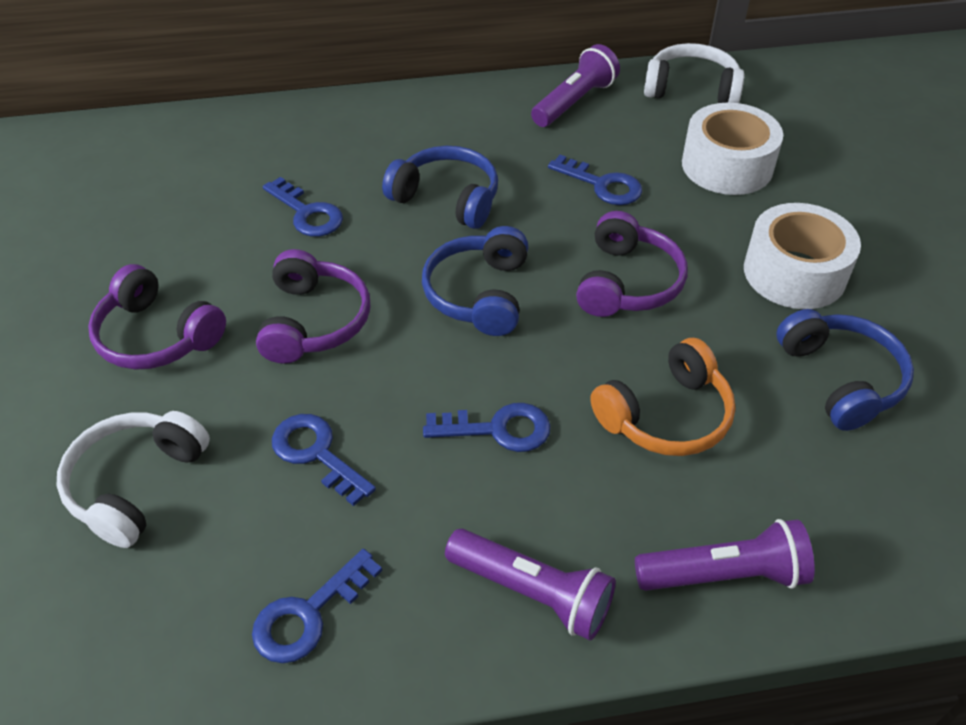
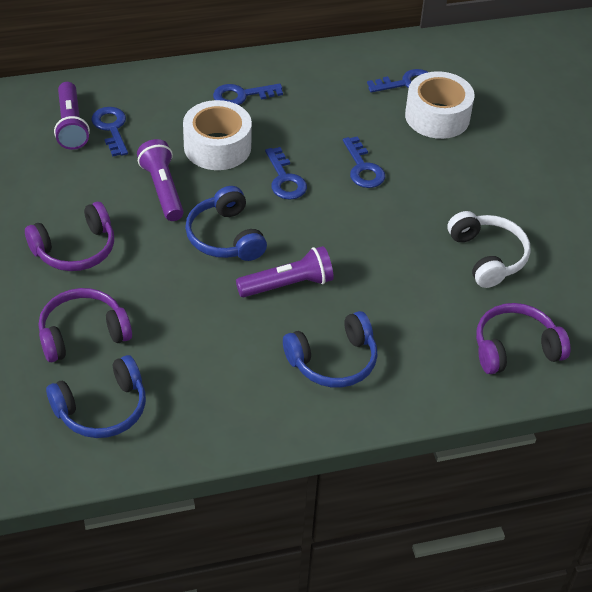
orange headphones: [590,338,736,456] = 1 -> none = 0
white headphones: [57,411,210,548] [644,43,744,103] = 2 -> [448,211,530,288] = 1

